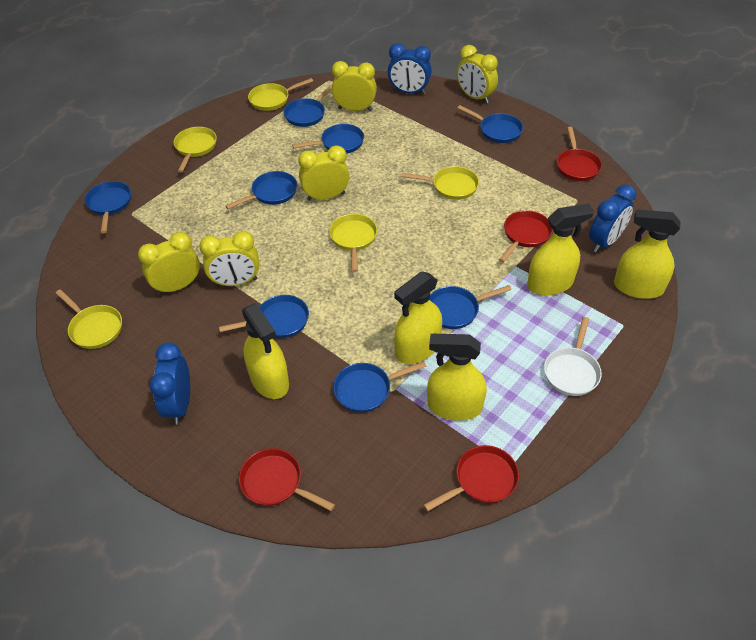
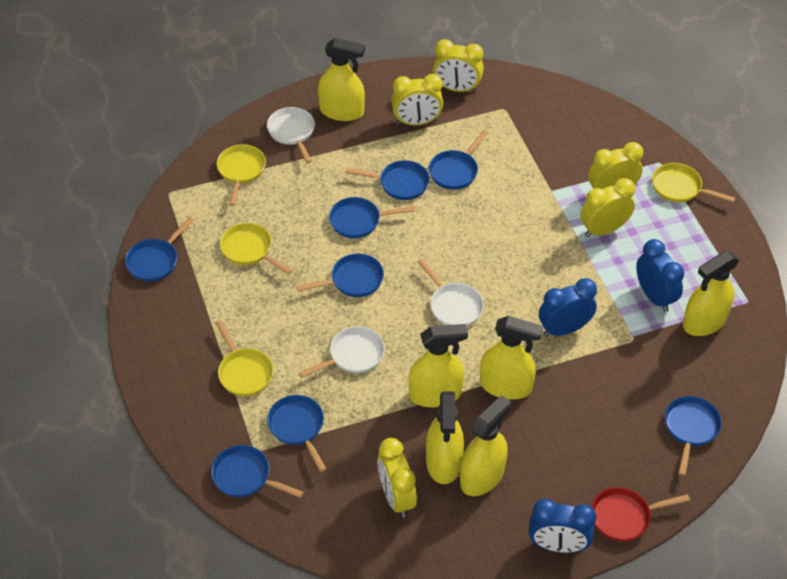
red pan: [239,448,335,511] [423,445,519,511] [499,210,553,262] [557,127,602,181] = 4 -> [592,487,690,542] = 1
white pan: [544,317,602,396] = 1 -> [267,107,315,163] [299,326,385,378] [418,259,484,326] = 3
yellow pan: [56,289,122,349] [174,127,217,172] [248,78,313,111] [329,214,377,272] [402,166,479,200] = 5 -> [215,320,273,396] [217,144,266,206] [220,223,292,275] [652,163,735,203] = 4
yellow spray bottle: [242,303,289,399] [394,271,442,364] [427,334,487,421] [527,204,594,296] [614,209,680,299] = 5 -> [318,38,365,121] [409,324,468,407] [426,391,464,484] [460,395,511,496] [480,316,543,400] [683,251,739,336] = 6

